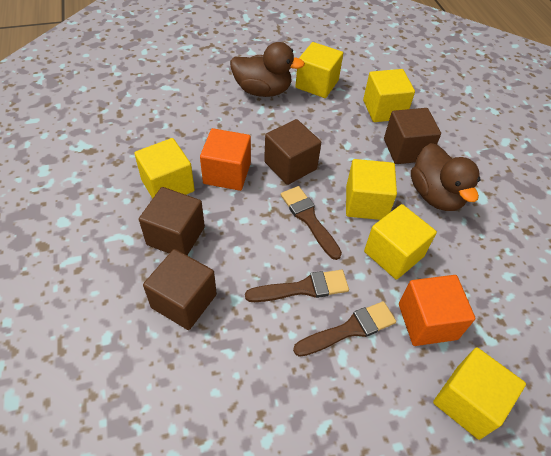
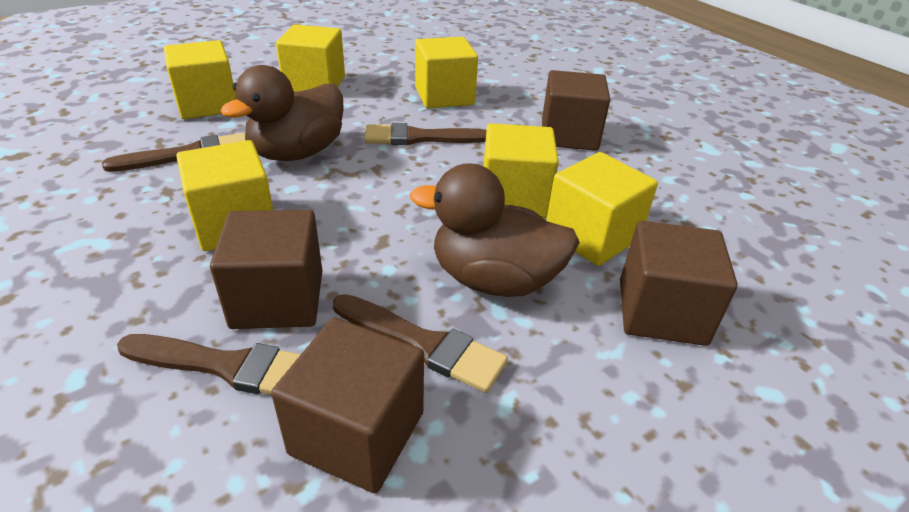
brown brush: [245,270,349,302] [281,186,342,260] [293,301,396,357] = 3 -> [102,133,246,172] [117,334,301,395] [333,294,508,393] [364,123,486,145] = 4
orange cube: [200,128,251,191] [399,275,475,346] = 2 -> none = 0

